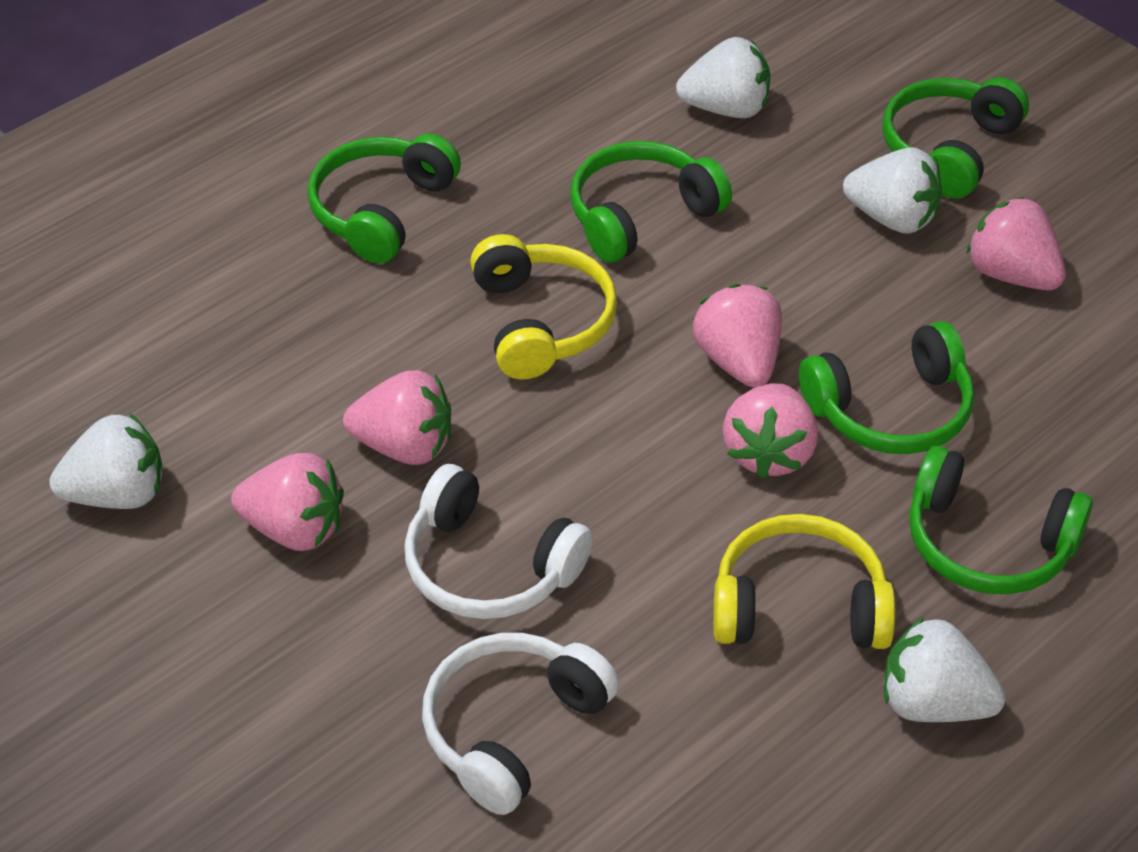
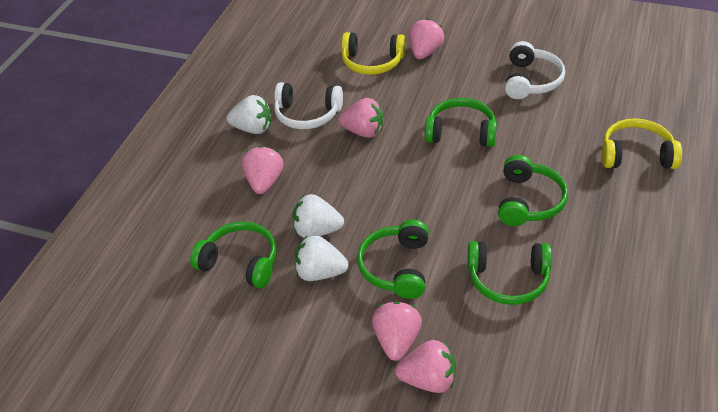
white strawberry: [49,414,163,509] [676,37,770,118] [843,147,942,234] [884,617,1006,722] = 4 -> [227,95,271,134] [293,194,344,238] [295,235,349,281] = 3

